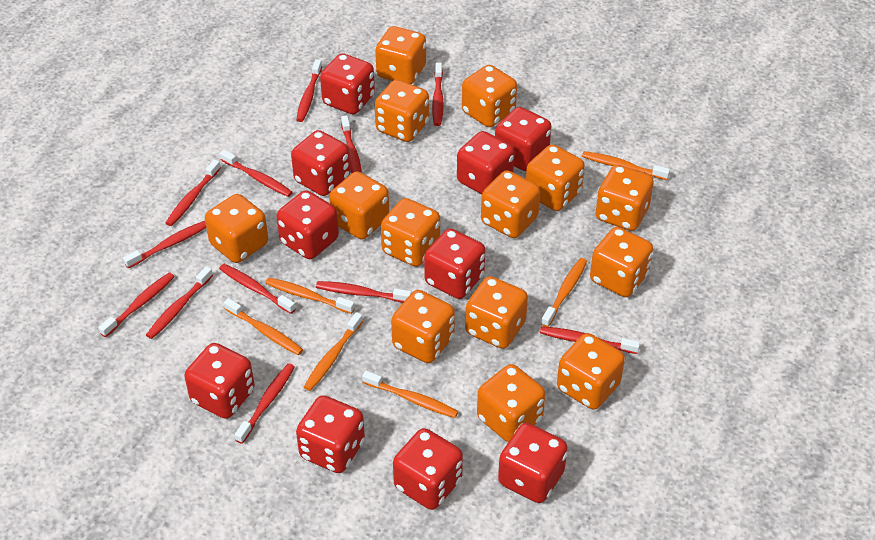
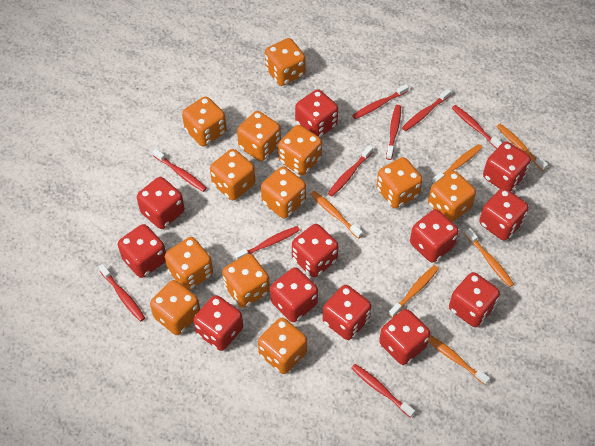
orange dice: [205,194,268,263] [329,171,389,239] [375,26,426,84] [375,80,429,142] [381,198,440,267] [391,290,455,363] [462,65,517,127] [465,276,528,349] [477,364,546,442] [481,170,540,238] [526,144,585,211] [557,333,625,409] [590,227,653,297] [595,165,654,231] = 14 -> [150,280,200,335] [165,237,213,290] [182,96,227,146] [210,149,255,200] [222,254,270,308] [237,111,281,161] [258,318,307,374] [261,166,306,218] [265,38,306,86] [278,125,322,175] [376,157,423,208] [428,171,476,222] = 12
red dice: [184,343,255,419] [276,190,339,259] [291,130,350,196] [296,395,365,473] [320,53,375,114] [393,428,463,510] [424,228,485,299] [457,131,515,194] [495,107,551,171] [498,423,568,503] = 10 -> [118,224,166,278] [137,177,184,229] [193,295,243,351] [270,267,318,322] [292,224,339,277] [295,89,338,137] [323,285,371,340] [379,309,430,365] [410,209,459,263] [449,272,500,327] [479,188,529,241] [483,141,531,191] = 12
red toothbrush: [99,272,175,337] [123,221,206,268] [146,266,213,339] [166,160,221,226] [219,264,296,314] [220,150,293,197] [235,363,295,444] [296,59,322,122] [316,281,411,303] [341,115,362,173] [432,63,444,126] [540,326,640,354] = 12 -> [99,264,145,322] [153,149,207,192] [234,226,300,260] [328,145,373,196] [351,364,415,418] [352,84,409,119] [386,105,401,160] [402,89,451,131] [452,105,502,149] = 9

